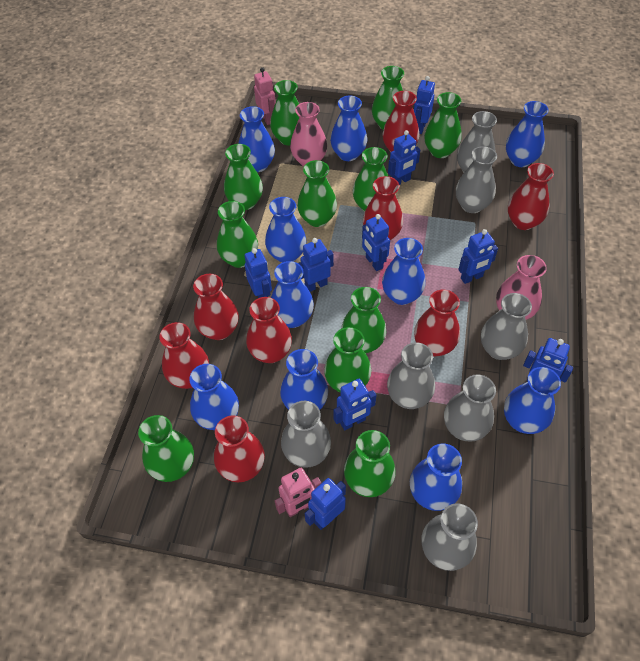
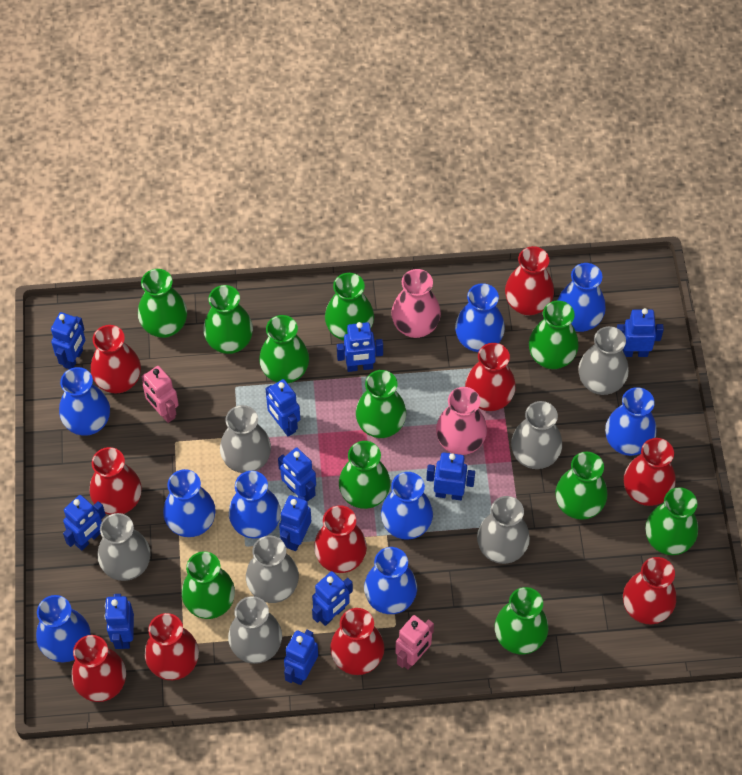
blue robot: [245,248,272,298] [298,238,334,292] [305,478,346,530] [333,379,376,430] [362,214,390,271] [388,130,421,185] [414,76,435,134] [458,229,498,284] [523,338,573,382] = 9 -> [51,312,85,369] [63,495,106,551] [104,594,134,649] [265,379,300,437] [278,447,316,502] [279,495,311,551] [284,630,318,685] [312,571,353,626] [337,322,383,372] [426,452,475,500] [617,308,664,357] = 11
blue vase: [189,364,239,430] [238,106,275,172] [265,197,306,263] [271,261,314,328] [280,349,328,410] [330,95,367,161] [382,238,425,305] [410,443,462,511] [504,367,561,434] [506,101,549,167] = 10 -> [36,595,90,662] [59,367,110,436] [163,469,216,537] [229,471,281,539] [364,547,417,614] [381,472,433,540] [455,283,505,352] [557,263,606,332] [605,387,656,456] = 9
red vase: [159,322,209,389] [193,274,239,340] [214,415,265,482] [246,297,292,363] [363,176,403,240] [382,91,419,153] [414,290,460,356] [508,163,554,230] = 8 -> [72,635,126,702] [90,447,142,515] [91,325,141,394] [145,613,199,680] [314,505,367,573] [330,608,385,675] [465,343,516,411] [505,246,554,316] [623,557,676,624] [624,438,675,506] = 10

